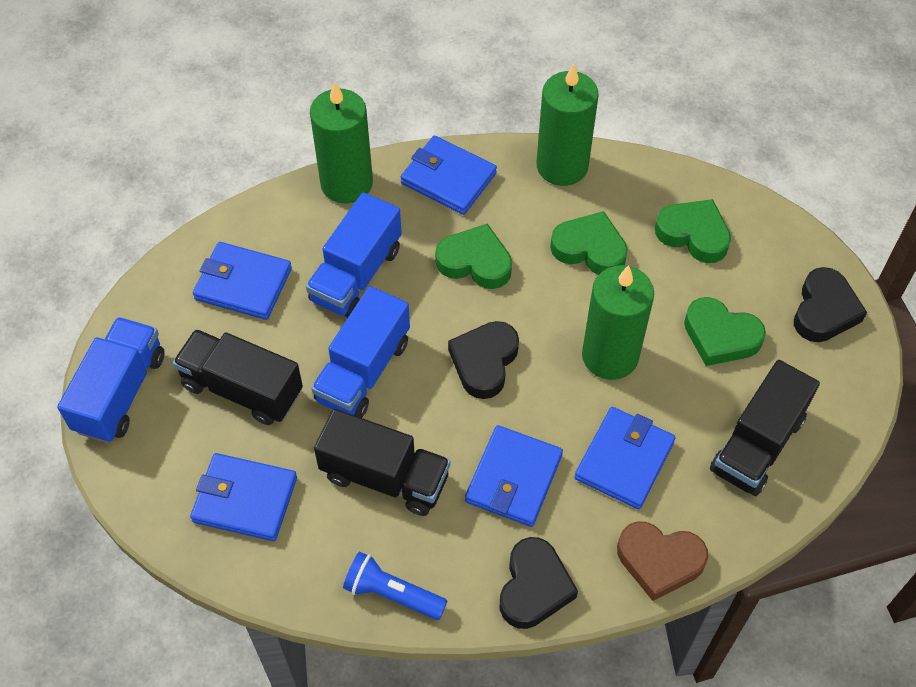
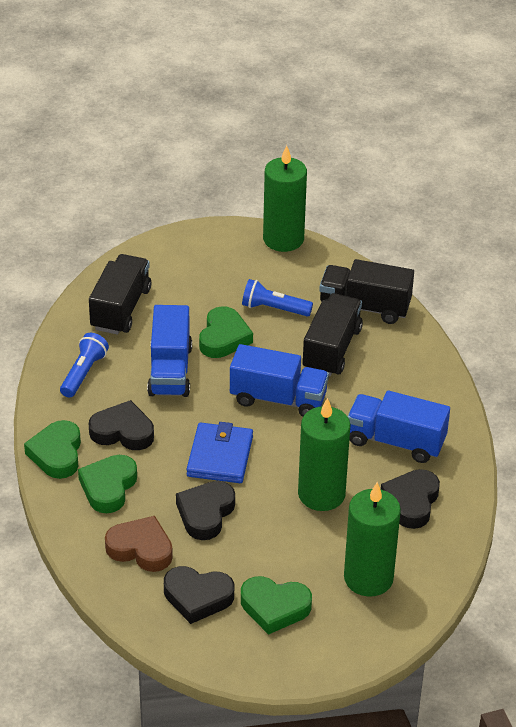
black heart: [448,321,519,399] [500,537,578,629] [794,267,867,342] = 3 -> [89,400,154,450] [164,566,234,624] [176,481,235,540] [381,469,440,529] = 4
blue flashlight: [343,552,447,620] = 1 -> [60,333,109,397] [242,279,313,317] = 2
blue wallet: [190,453,297,541] [193,242,292,320] [401,136,497,215] [465,425,563,527] [575,407,676,509] = 5 -> [187,422,253,483] = 1

